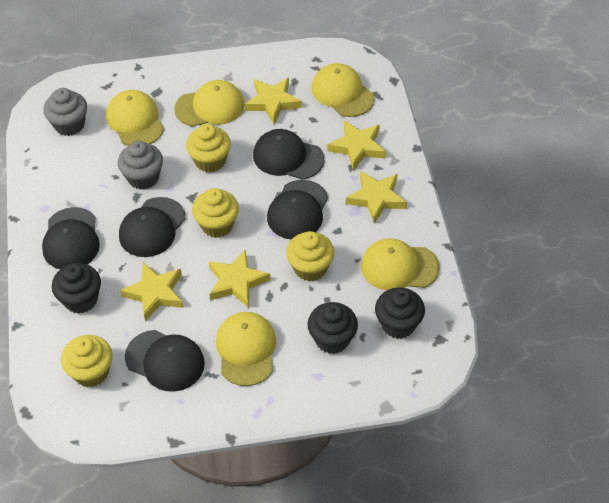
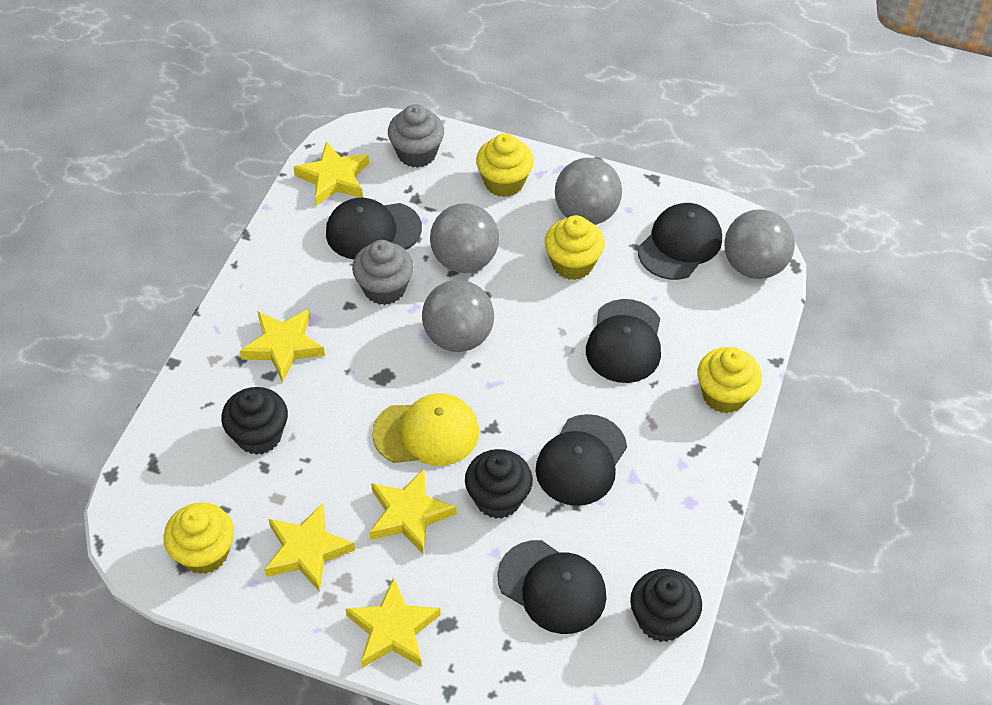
grey ball: none = 0 -> [422,280,494,352] [430,203,499,273] [555,158,622,225] [724,209,795,279] = 4
yellow cap: [106,90,164,146] [174,80,245,127] [216,312,276,386] [311,63,375,117] [361,238,440,290] = 5 -> [372,393,479,466] = 1

